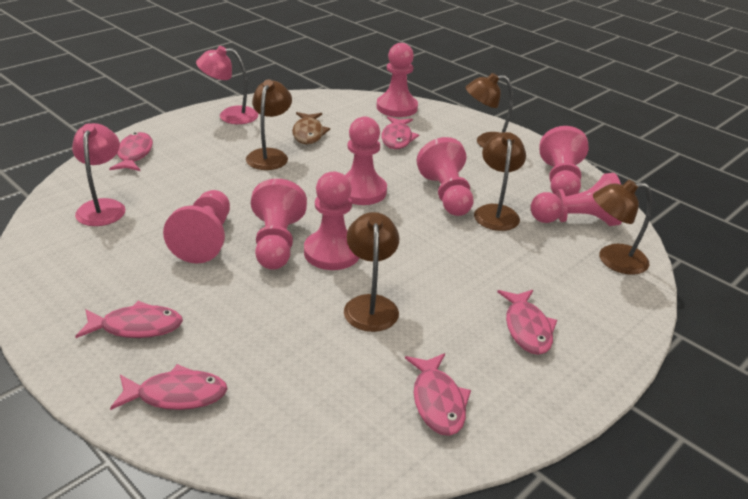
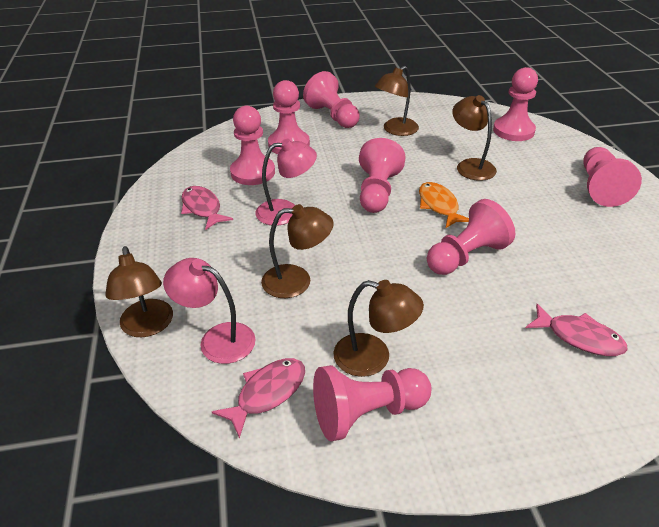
brown fish: [292,112,330,144] = 1 -> none = 0
orange fish: none = 0 -> [419,182,469,228] = 1
pink fish: [75,301,183,338] [109,132,153,171] [110,364,227,410] [382,116,419,149] [405,353,471,436] [497,290,557,355] = 6 -> [181,186,233,230] [212,358,305,439] [526,304,628,356] = 3

